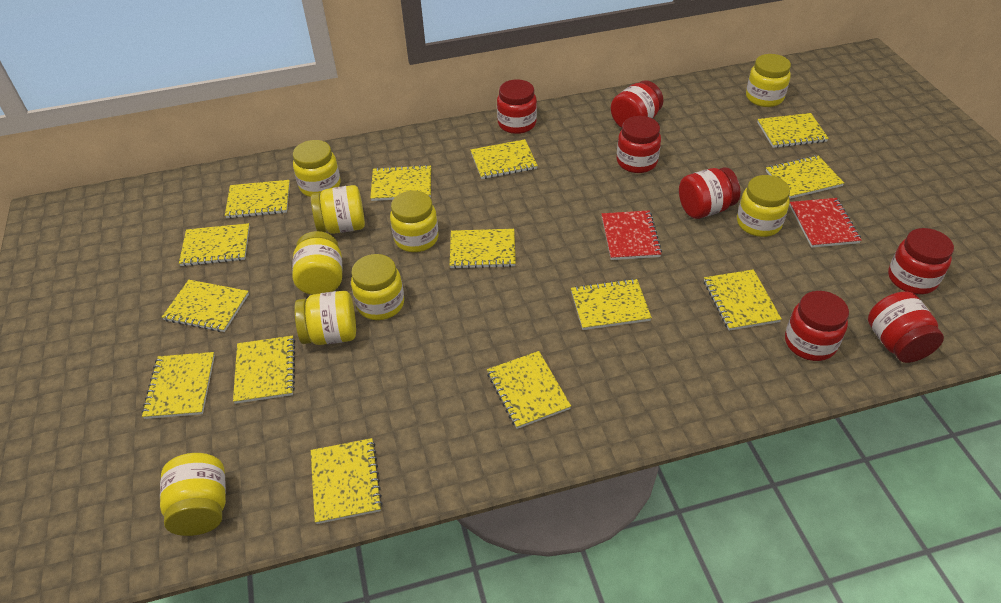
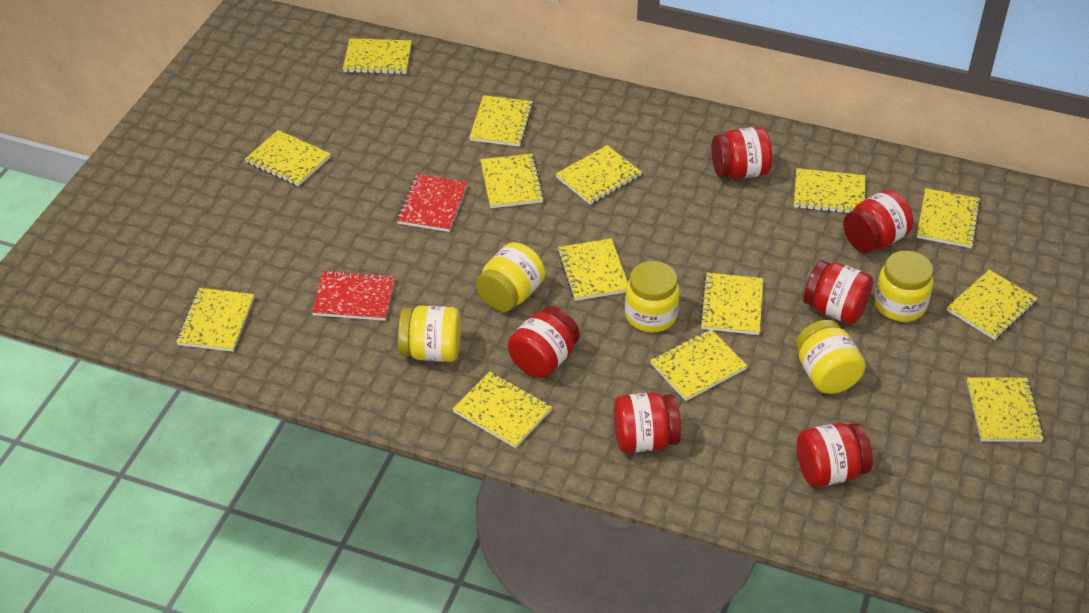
red jar: [497,79,537,134] [611,80,663,128] [617,116,661,173] [679,167,740,219] [785,291,849,361] [868,292,944,363] [888,228,954,294] = 7 -> [508,306,580,378] [614,392,681,453] [711,127,772,179] [797,423,873,487] [803,260,873,324] [843,190,913,253] = 6
yellow jar: [160,453,226,536] [292,231,342,295] [293,140,341,197] [294,291,356,345] [311,185,365,234] [351,254,404,320] [390,190,438,252] [737,175,790,237] [746,54,791,107] = 9 -> [398,305,461,362] [476,242,545,312] [625,261,680,333] [796,320,866,394] [875,251,933,322] = 5

